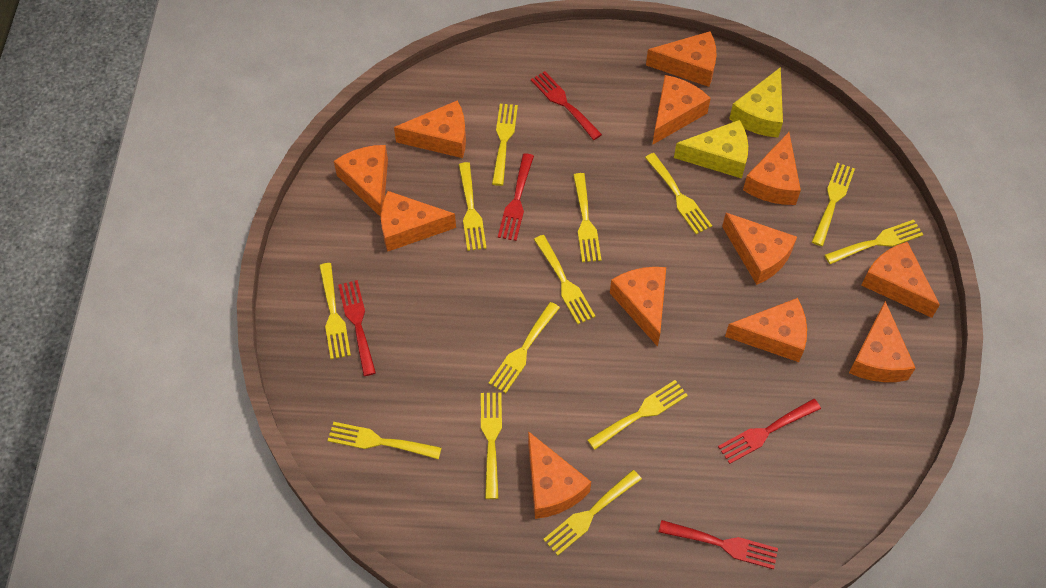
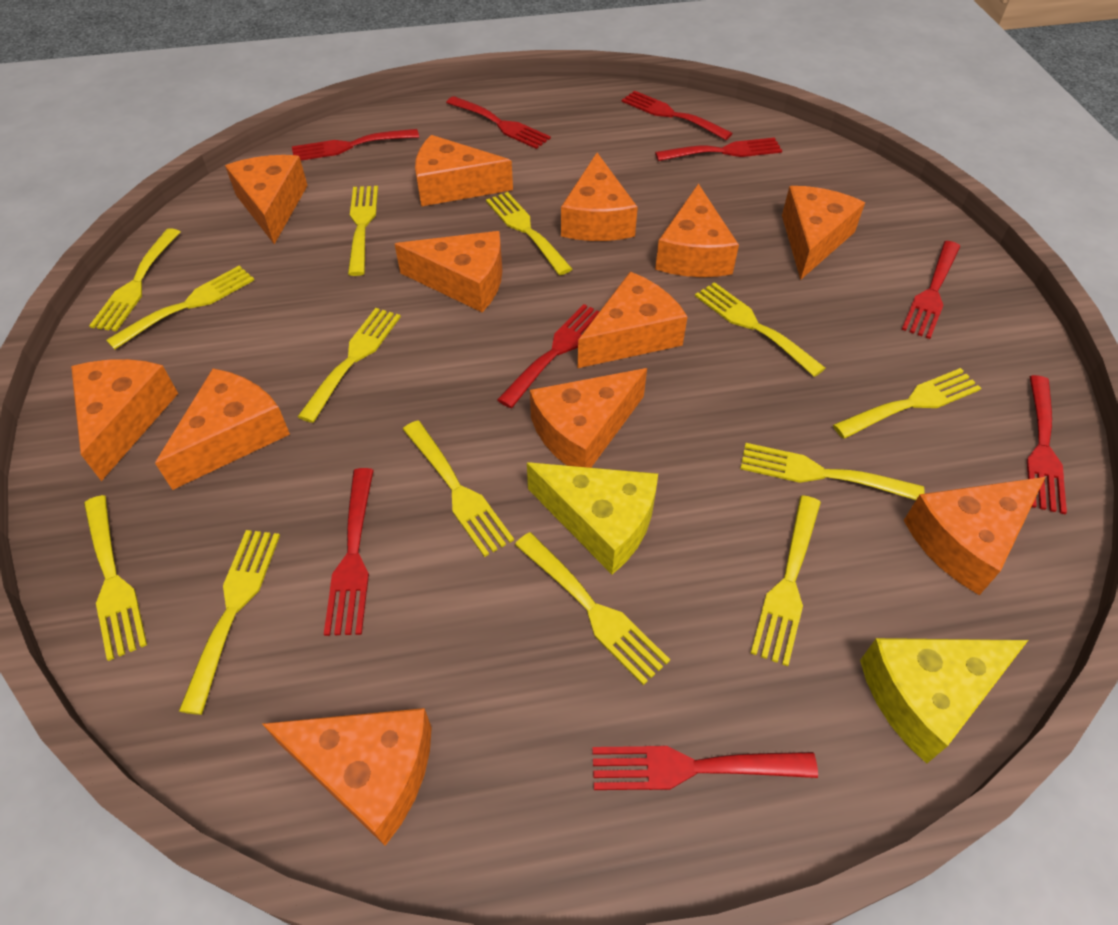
red fork: [338,280,376,376] [498,153,534,241] [531,71,602,140] [659,520,778,569] [718,399,821,464] = 5 -> [292,129,419,161] [324,468,374,636] [446,96,551,149] [497,304,600,408] [592,746,818,790] [622,90,733,140] [655,137,782,161] [901,241,960,339] [1027,375,1067,514] = 9

